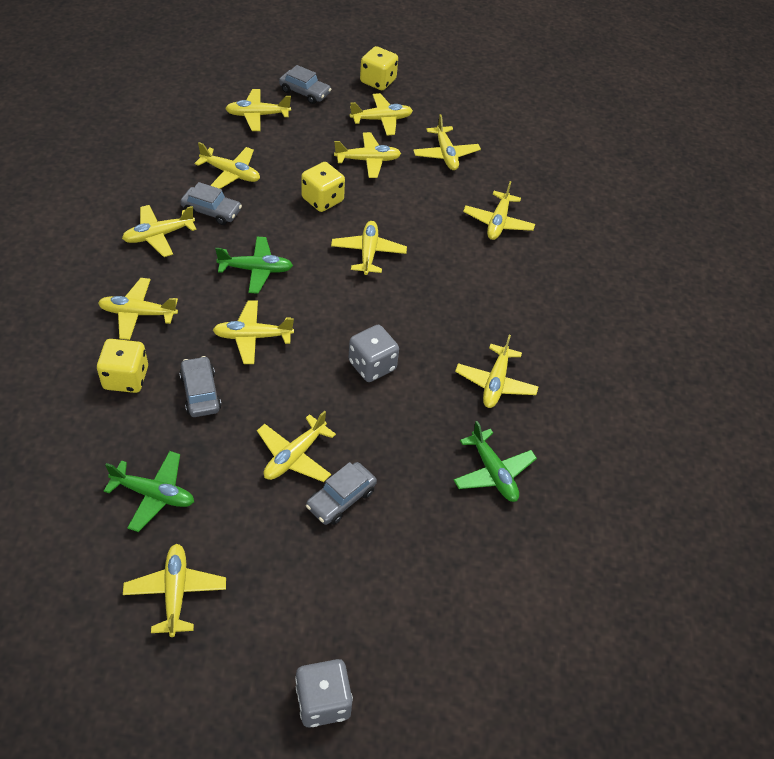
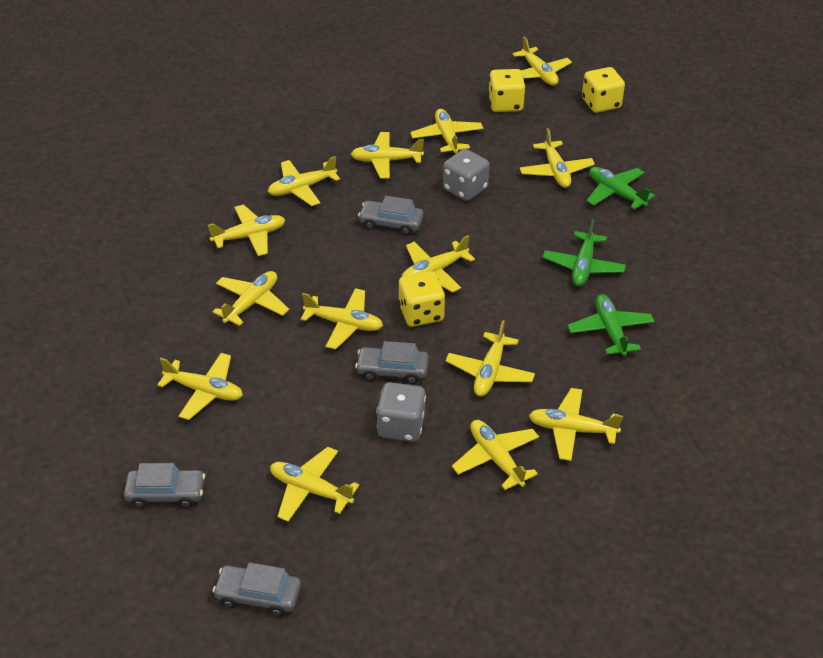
yellow plane: [98,278,178,340] [122,205,197,257] [123,544,226,637] [195,142,260,189] [213,300,294,364] [225,89,291,131] [257,410,336,482] [331,221,407,275] [334,132,401,178] [350,93,413,136] [413,114,481,170] [455,335,538,408] [463,181,535,240] = 13 -> [157,353,243,420] [208,205,285,256] [213,271,289,326] [268,156,340,206] [270,447,359,522] [301,288,383,349] [351,132,424,179] [402,235,475,292] [410,109,483,155] [445,320,535,397] [452,420,539,490] [512,36,572,86] [520,128,595,188] [529,388,623,461] = 14

